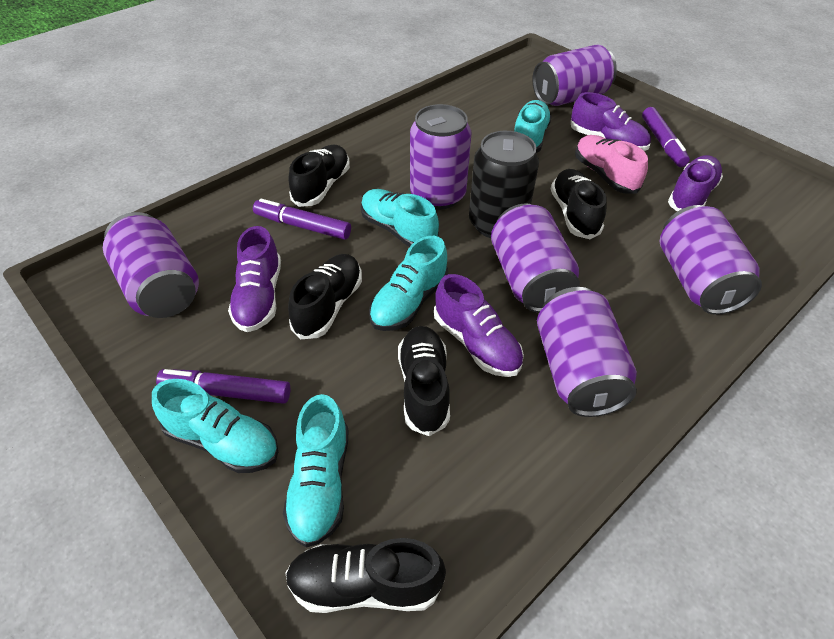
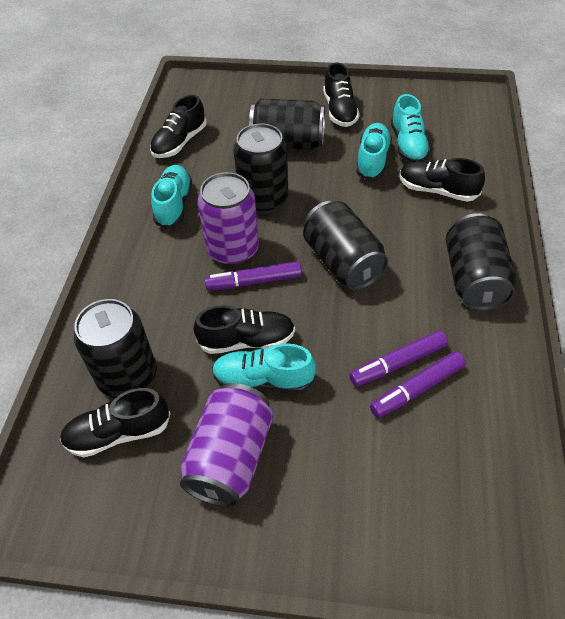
black can: [469,131,539,238] = 1 -> [74,299,157,398] [233,123,288,214] [249,98,325,150] [303,201,388,290] [446,213,517,311] = 5
pink shoe: [575,135,648,193] = 1 -> none = 0
purple can: [103,212,199,318] [410,104,471,210] [491,203,580,313] [532,44,617,106] [537,287,637,417] [659,205,762,315] = 6 -> [180,383,273,507] [197,172,259,266] = 2
purple shoe: [228,226,281,332] [434,274,524,377] [571,92,651,151] [668,155,723,212] = 4 -> none = 0
turquoise shoe: [152,379,278,473] [283,394,349,548] [361,189,439,247] [369,236,448,331] [514,100,552,153] = 5 -> [151,165,192,229] [212,344,316,393] [356,123,392,181] [391,94,431,163] = 4

